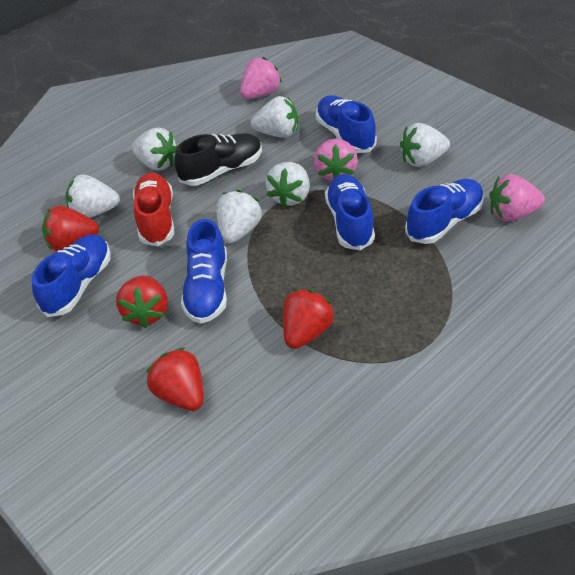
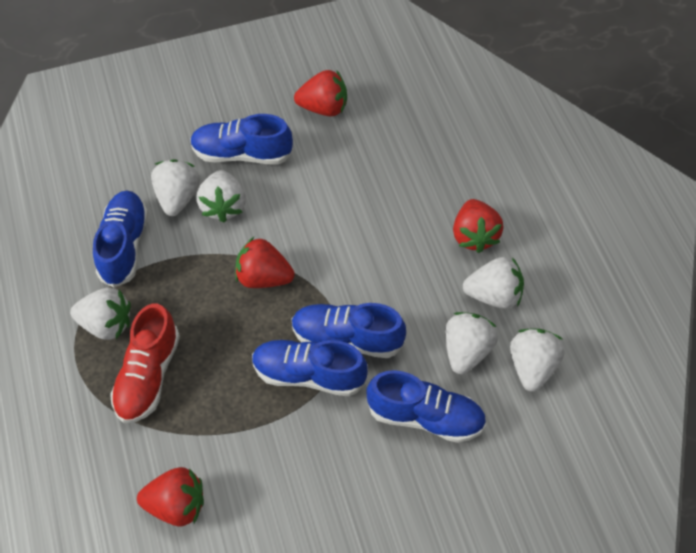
black shoe: [174,133,262,186] = 1 -> none = 0
pink strawberry: [240,57,282,99] [314,139,358,181] [489,174,545,222] = 3 -> none = 0

